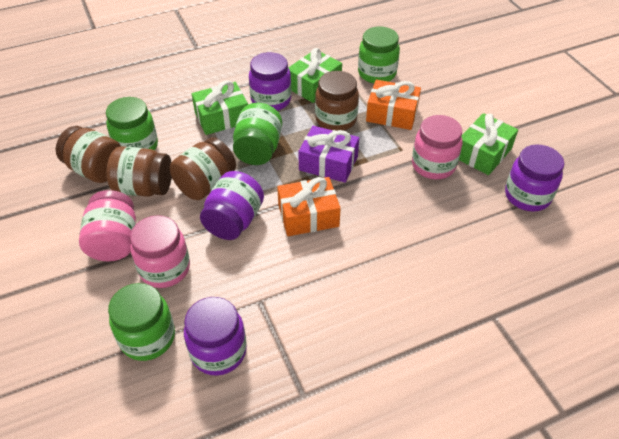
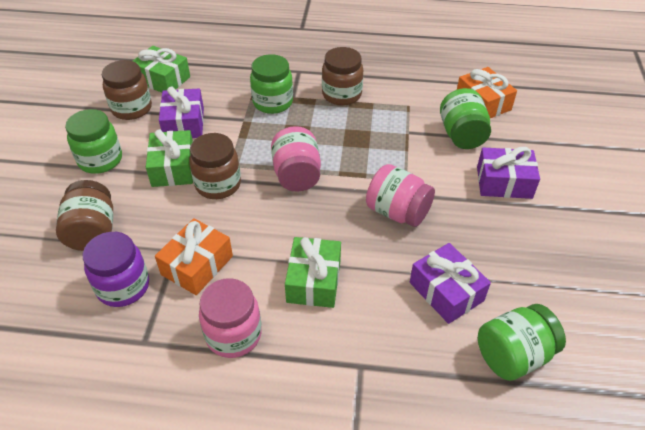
purple gift: [298,126,359,183] = 1 -> [159,86,204,138] [410,243,491,324] [477,147,540,199] = 3
purple jar: [184,297,247,376] [200,171,264,240] [249,52,291,111] [505,144,564,211] = 4 -> [83,232,149,307] = 1

